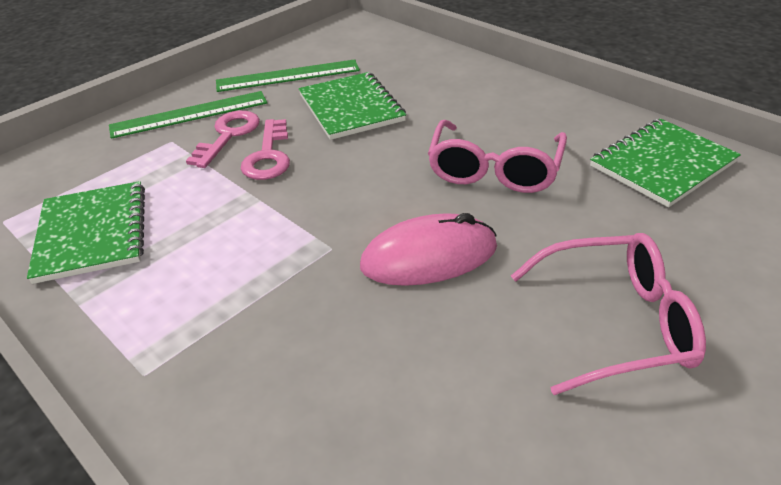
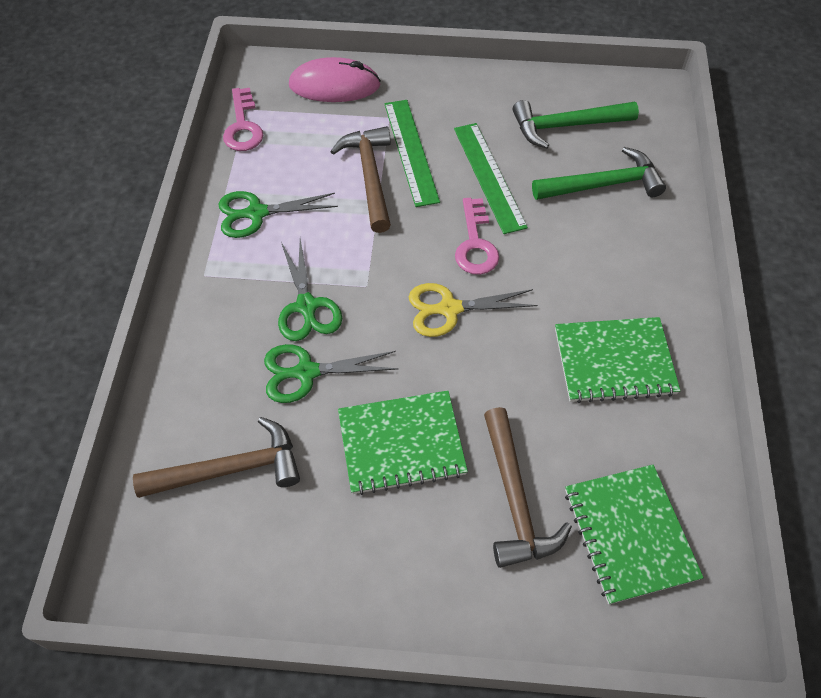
brown hammer: none = 0 -> [133,417,300,498] [330,126,391,233] [484,407,572,568] = 3
green hammer: none = 0 -> [513,100,639,149] [532,147,666,200] = 2
green scissors: none = 0 -> [218,191,338,238] [264,344,398,403] [278,238,342,341] = 3
pink glasses: [428,120,567,193] [511,233,706,395] = 2 -> none = 0
yellow scissors: none = 0 -> [409,283,538,337] = 1

